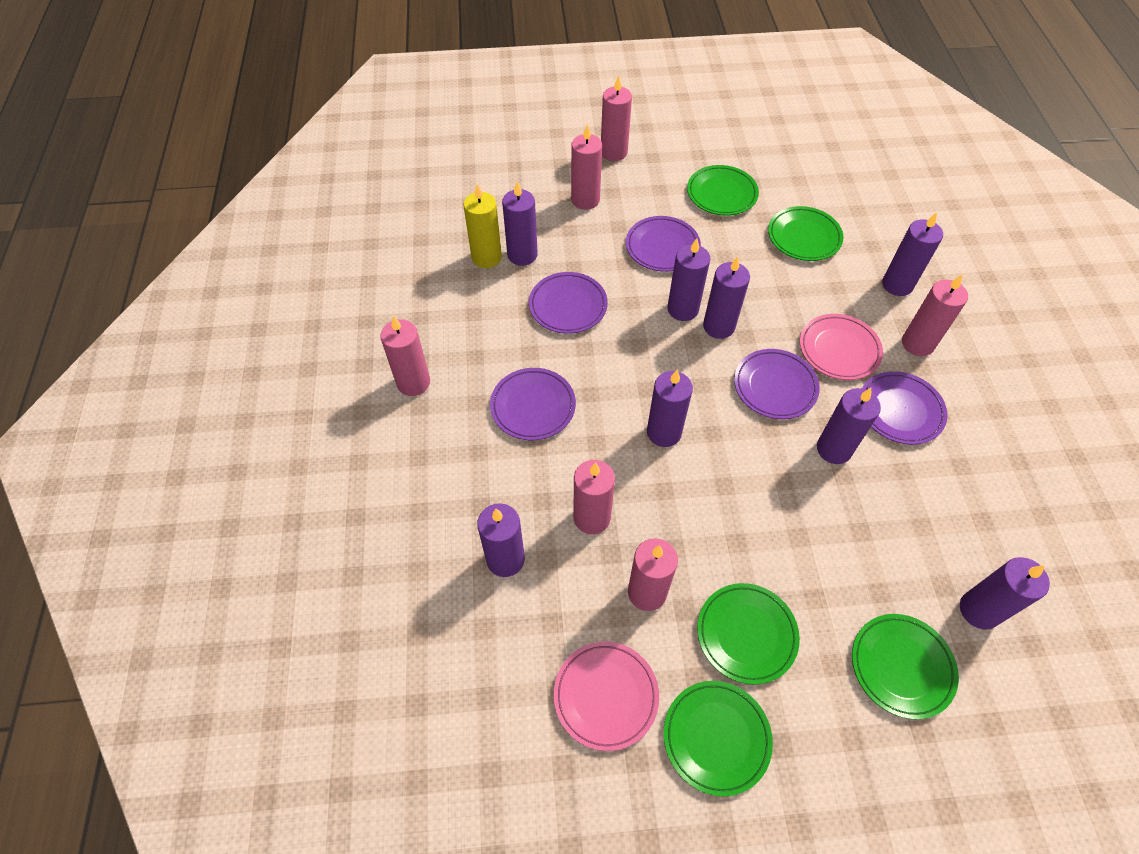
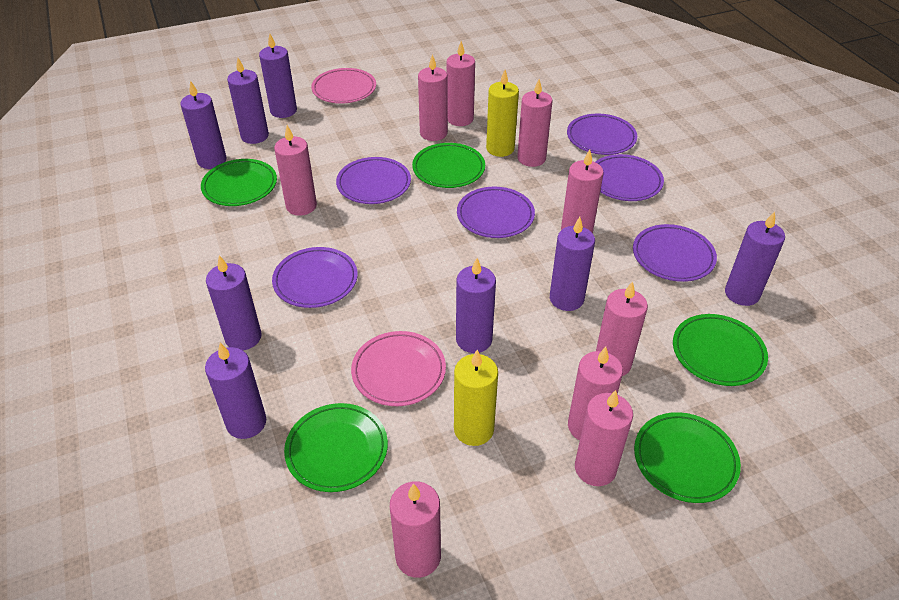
pink candle: [380,316,430,396] [571,124,602,210] [573,460,615,534] [601,75,632,161] [628,538,678,611] [902,275,968,356] = 6 -> [274,125,317,216] [390,481,441,578] [418,54,448,141] [447,41,475,126] [517,79,552,167] [561,149,604,233] [568,347,623,440] [575,390,633,486] [596,281,648,376] = 9
purple plate: [490,368,576,440] [529,272,608,334] [626,216,701,272] [734,349,820,419] [862,371,948,445] = 5 -> [272,247,358,308] [336,157,411,204] [457,187,535,238] [567,113,637,155] [595,154,664,201] [633,224,717,282] = 6
yellow candle: [463,184,502,268] = 1 -> [454,350,498,446] [486,70,519,157] = 2

